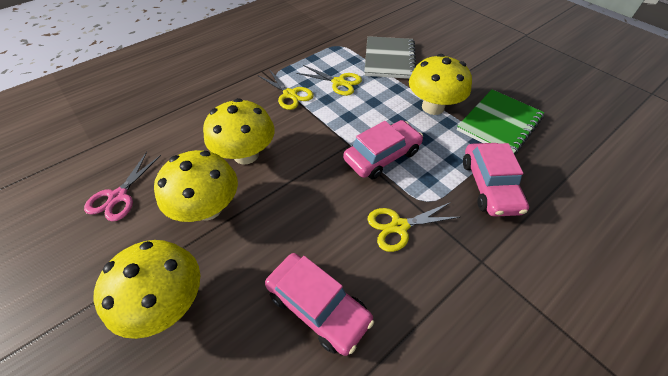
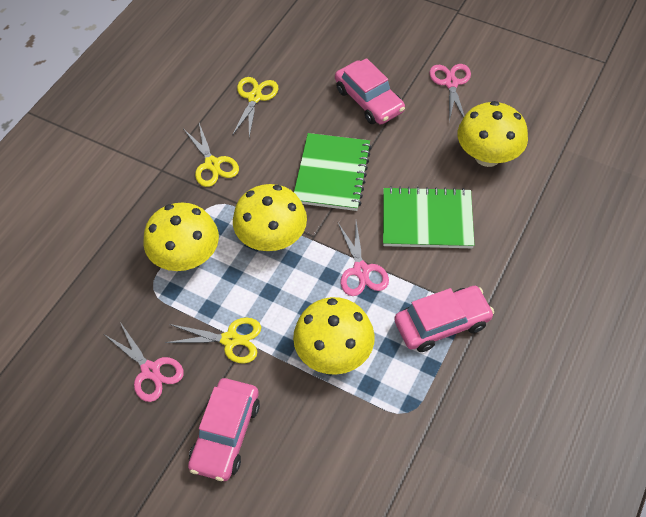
green notebook: [457,89,544,155] = 1 -> [294,133,372,211] [383,186,474,248] = 2
grey notebook: [364,36,416,79] = 1 -> none = 0
pink scissors: [84,152,161,221] = 1 -> [104,322,184,402] [338,221,389,296] [429,64,471,122] = 3

